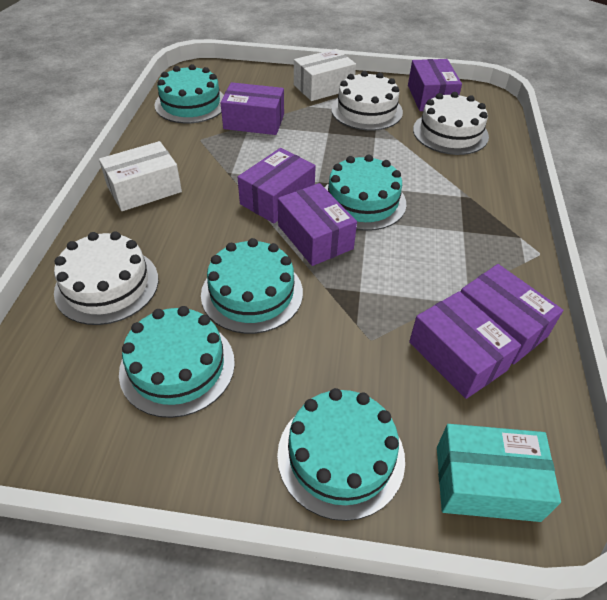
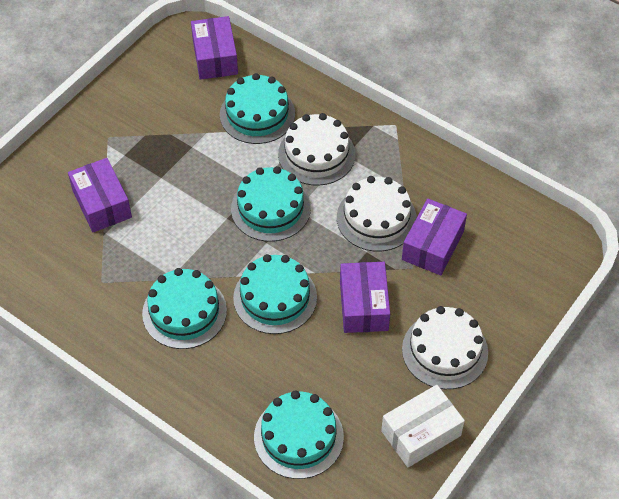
purple box: [220,82,284,135] [238,148,316,223] [278,183,357,266] [408,59,462,111] [409,291,521,399] [461,264,563,365] = 6 -> [68,158,132,232] [191,16,238,80] [340,262,390,333] [402,199,467,276] = 4
turquoise box: [437,424,561,522] = 1 -> none = 0
white box: [99,141,182,211] [294,49,356,101] = 2 -> [381,385,465,467] = 1

